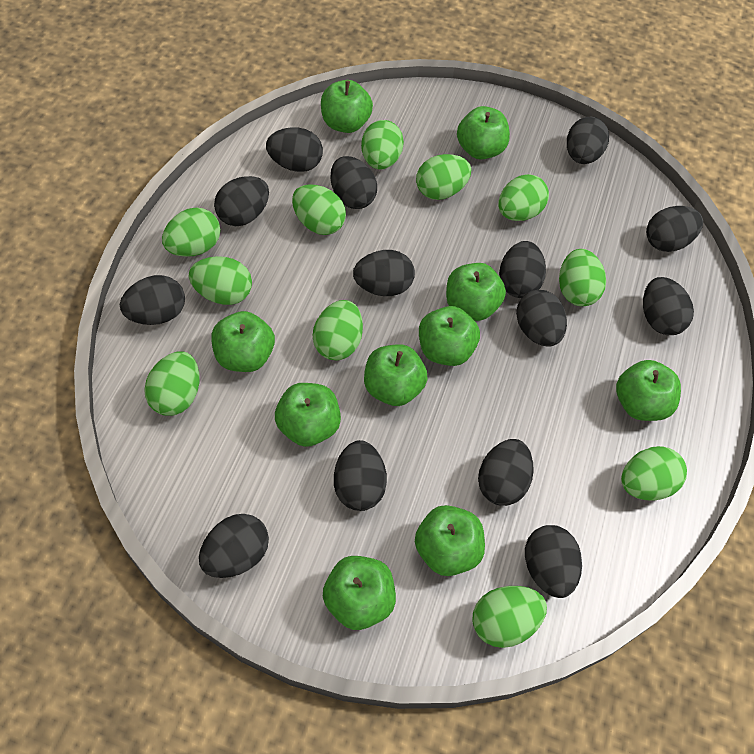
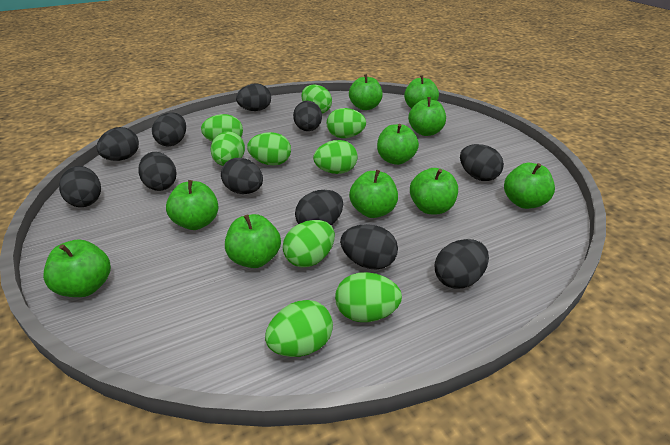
black egg: [120,275,185,325] [199,514,269,578] [214,176,269,226] [266,127,323,172] [330,156,377,209] [334,440,387,511] [353,250,415,296] [478,439,534,506] [499,241,546,298] [516,290,567,347] [525,525,582,598] [567,117,609,164] [643,277,694,335] [646,206,703,252] = 14 -> [59,166,101,207] [97,127,139,161] [138,152,176,191] [152,113,186,146] [221,158,263,194] [236,83,271,111] [293,101,322,131] [295,190,343,226] [340,224,398,270] [435,239,489,289] [460,144,504,181] = 11
green egg: [144,352,200,416] [162,208,220,257] [189,256,252,305] [292,184,346,235] [313,300,363,360] [361,120,404,169] [416,154,471,200] [472,586,547,648] [498,174,549,221] [559,249,606,306] [621,446,687,501] = 11 -> [201,114,243,142] [211,131,245,166] [247,132,291,165] [265,300,333,357] [283,220,335,267] [301,85,332,113] [313,140,358,174] [327,108,366,138] [335,272,402,322] = 9

